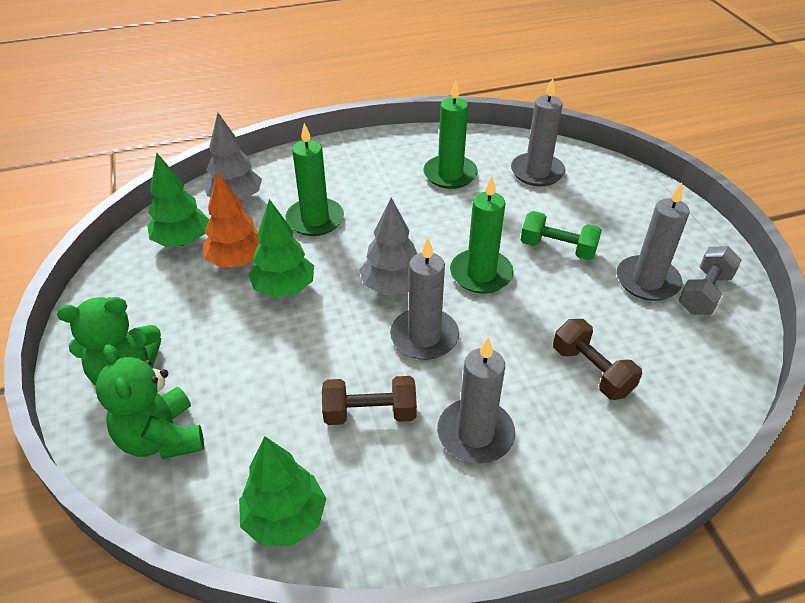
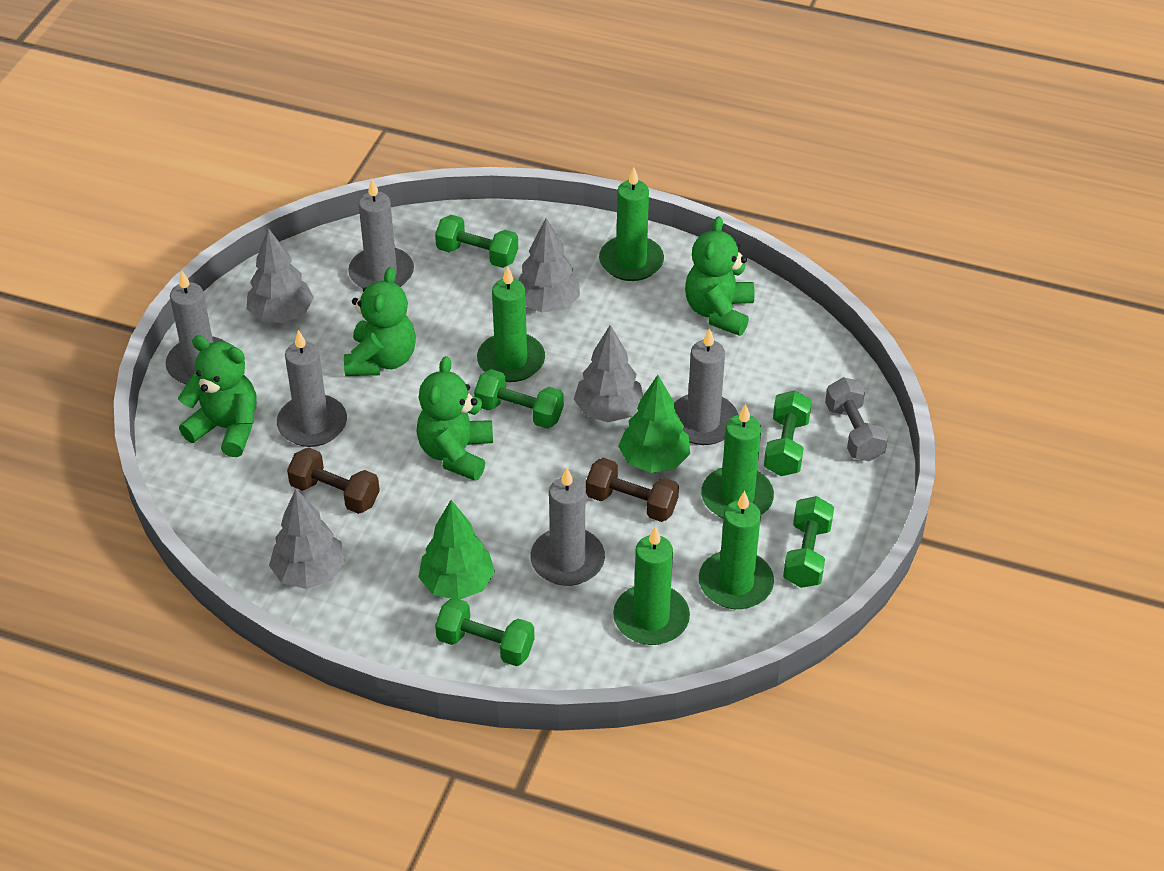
green candle: [285,123,344,236] [423,81,478,189] [450,176,514,293] = 3 -> [477,266,545,382] [599,167,664,281] [613,526,690,645] [699,491,774,609] [701,404,774,519] = 5
green dumbbell: [521,211,602,260] = 1 -> [435,215,518,268] [435,598,534,666] [474,369,564,429] [764,391,812,476] [783,496,834,588] = 5
green teddy bear: [57,297,161,386] [96,344,204,459] = 2 -> [178,335,257,457] [344,267,416,376] [416,356,493,481] [685,216,755,336] = 4
green tree: [147,153,210,247] [239,436,326,546] [248,199,314,298] = 3 -> [418,500,495,599] [618,375,690,473] = 2
grey candle: [390,238,459,360] [437,337,515,464] [511,78,565,186] [617,183,690,301] = 4 -> [166,270,225,385] [277,330,347,447] [348,179,414,289] [530,468,605,586] [675,328,738,445] = 5
grey tree: [204,113,262,202] [359,198,417,295] = 2 -> [247,228,314,323] [269,489,346,589] [518,218,580,312] [574,325,643,422] = 4
orange tree: [202,172,260,267] = 1 -> none = 0

